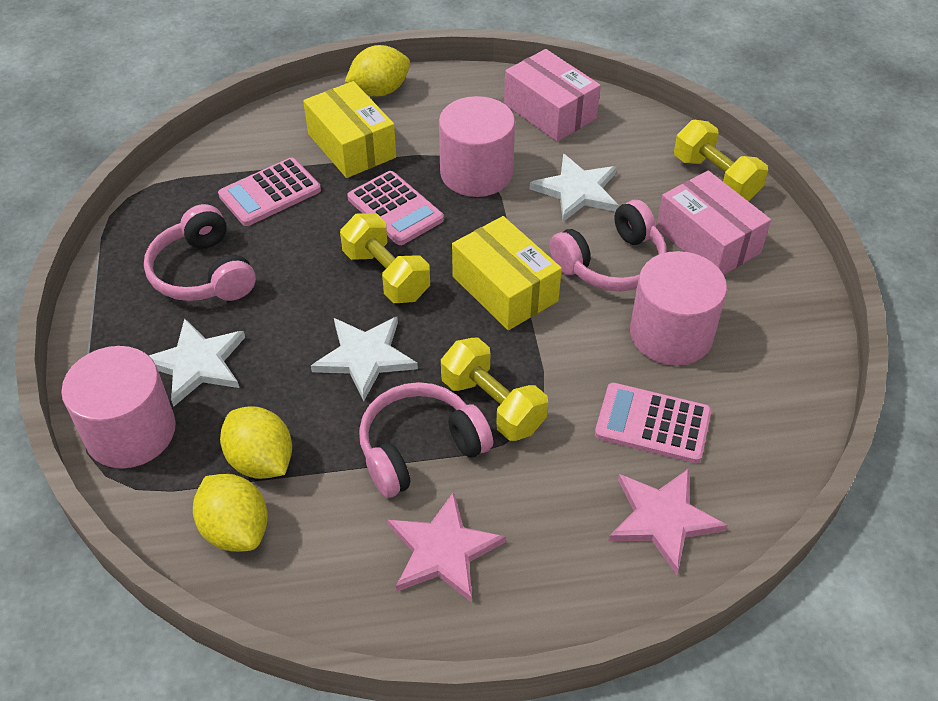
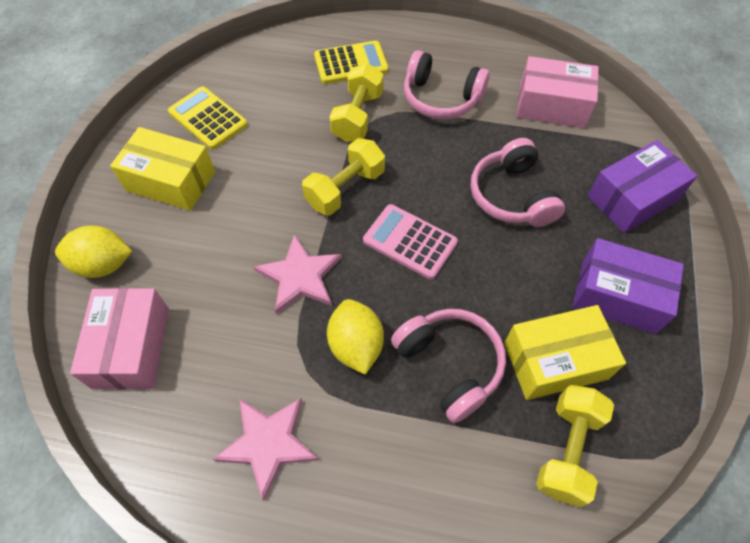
pink calculator: [218,157,321,226] [347,171,444,245] [595,383,712,463] = 3 -> [363,204,458,280] = 1
pink cylinder: [61,346,176,468] [439,96,515,197] [630,251,727,366] = 3 -> none = 0
purple box: none = 0 -> [572,238,684,334] [587,140,697,233] = 2
white star: [149,318,245,407] [311,317,418,401] [530,154,619,222] = 3 -> none = 0
yellow calculator: none = 0 -> [168,87,248,150] [314,41,389,84] = 2
yellow lemon: [193,474,268,552] [220,407,292,479] [345,45,410,97] = 3 -> [55,226,132,278] [327,299,384,375] = 2

